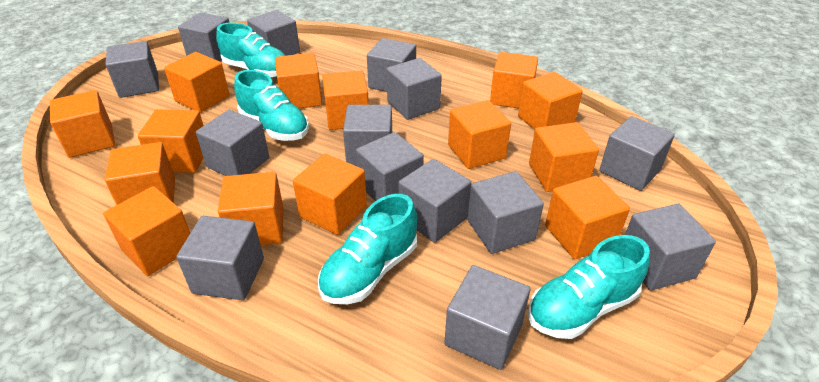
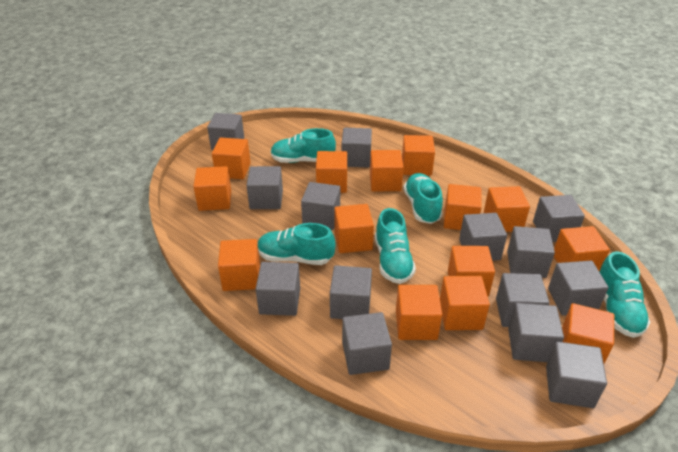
turquoise shoe: [216,22,285,78] [234,70,309,141] [318,194,417,304] [528,235,650,339] = 4 -> [258,223,335,265] [271,128,336,163] [375,208,416,284] [403,173,443,224] [600,251,650,338] = 5

